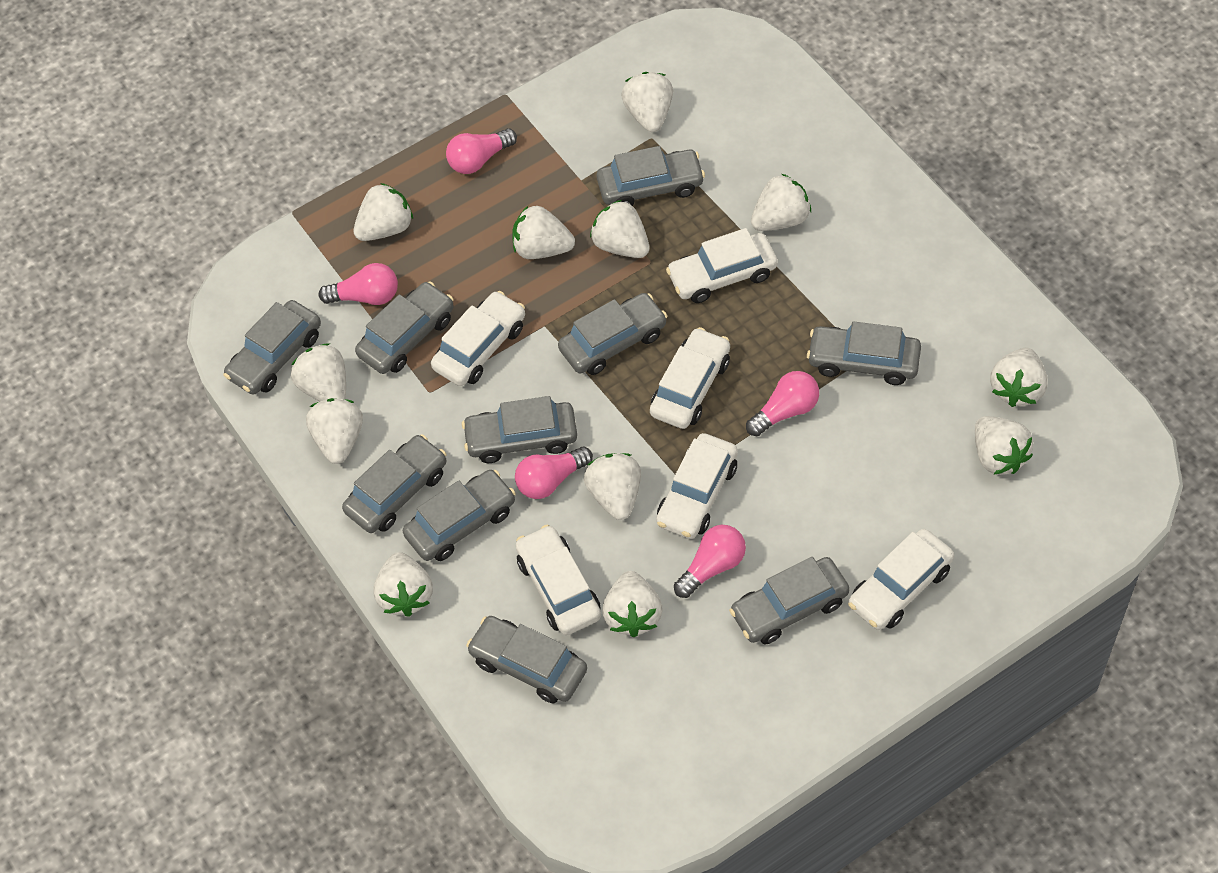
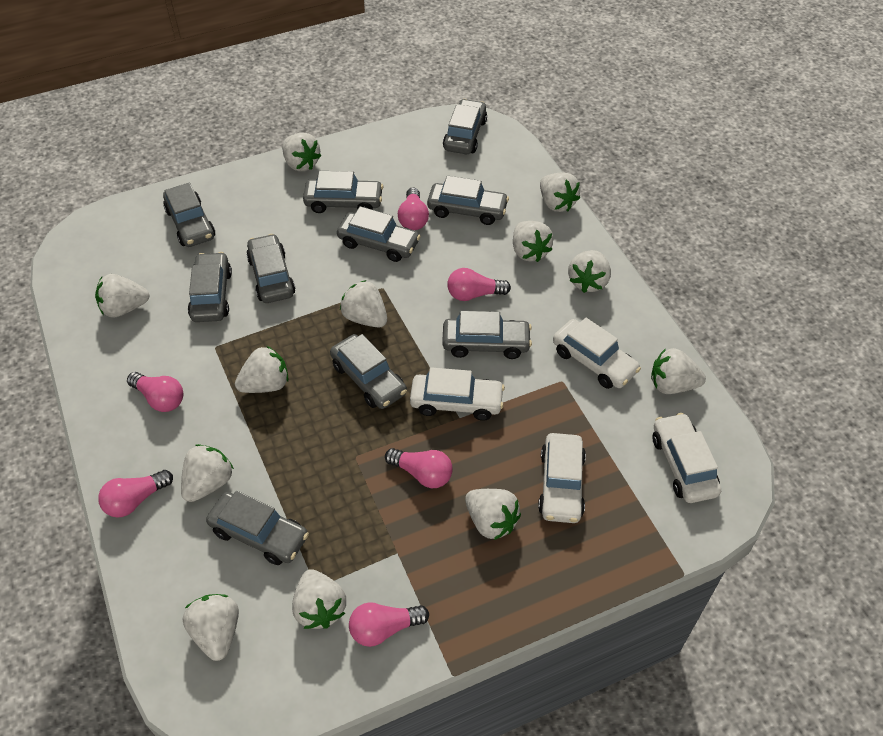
pink light bulb: [319,263,398,305] [446,128,517,174] [515,447,593,499] [674,525,746,598] [746,371,819,436] = 5 -> [98,470,173,518] [127,372,183,412] [349,602,429,647] [385,448,453,488] [398,187,429,230] [447,268,511,301] = 6
white car: [431,291,525,386] [516,525,601,635] [650,327,730,429] [656,433,738,539] [666,228,778,303] [848,529,954,630] = 6 -> [410,367,505,421] [538,433,586,523] [553,318,641,389] [653,413,721,503] = 4

